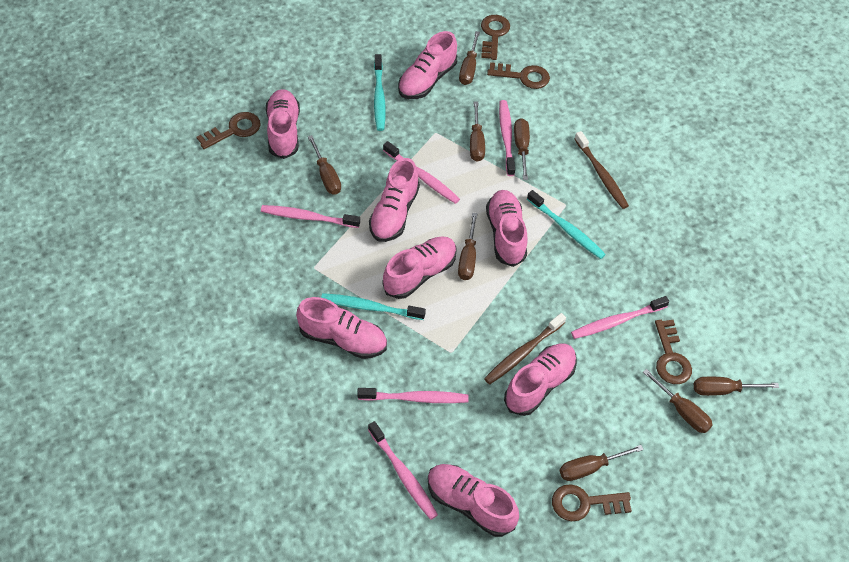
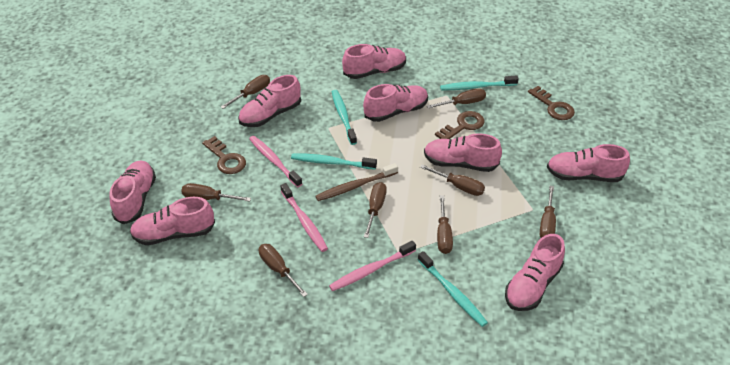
brown key: [197,112,261,149] [481,15,510,60] [487,62,550,89] [552,484,632,521] [655,320,692,384] = 5 -> [202,136,246,174] [435,111,484,139] [528,86,575,120] = 3
brown toothbrush: [484,313,566,384] [575,131,629,209] = 2 -> [315,163,398,201] = 1
pink toothbrush: [261,205,360,228] [357,388,469,403] [368,421,438,520] [383,141,460,204] [499,100,515,176] [571,296,669,339] = 6 -> [249,136,302,187] [280,183,328,252] [329,241,416,291] = 3
turquoise toothbrush: [321,293,426,320] [374,54,386,131] [527,190,606,259] = 3 -> [291,153,377,170] [332,90,357,145] [418,251,488,327] [440,75,519,90] = 4

